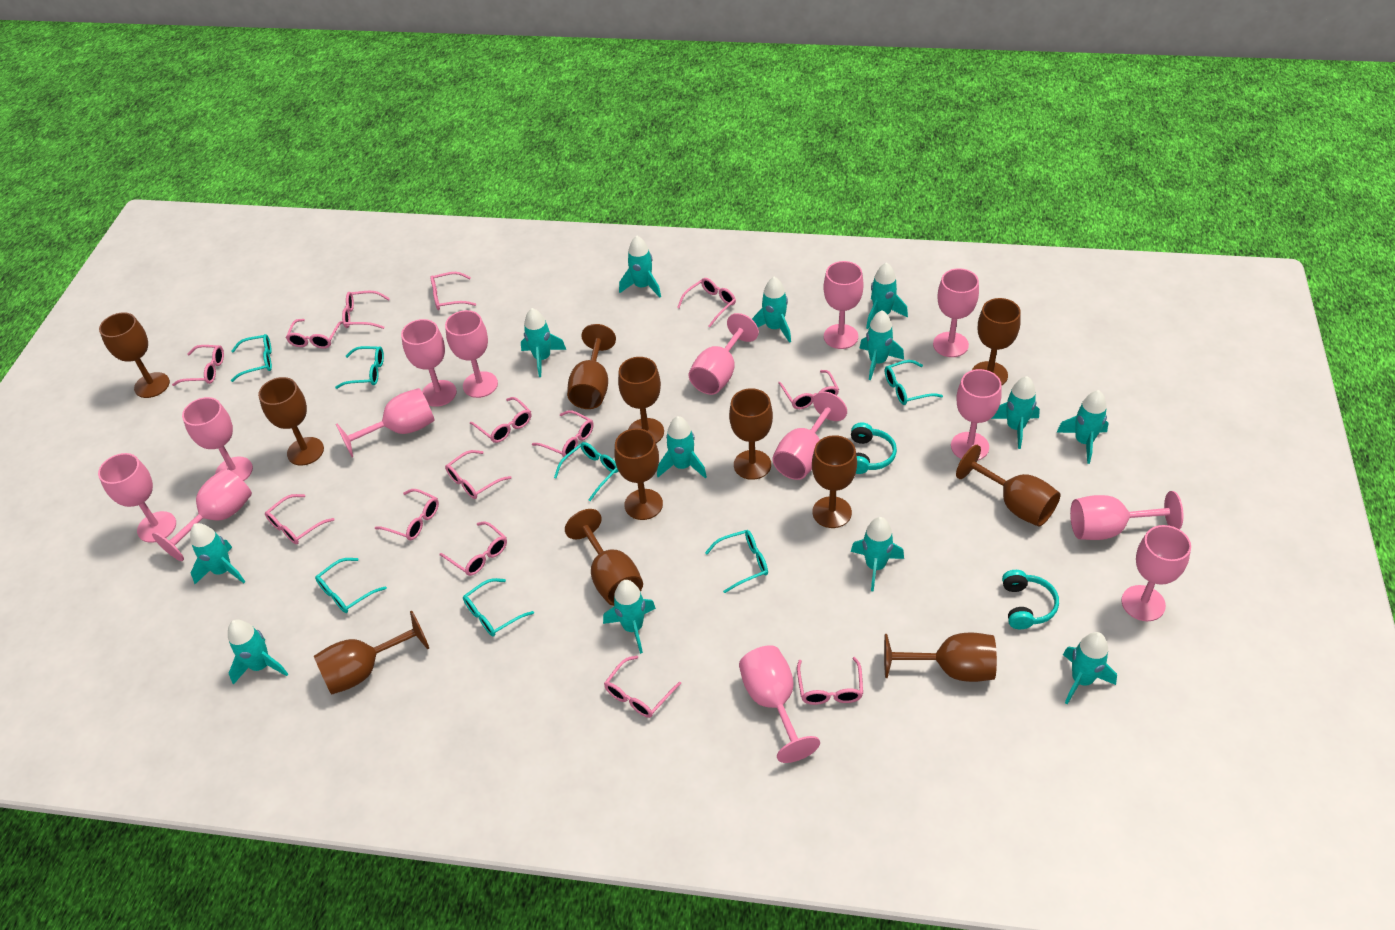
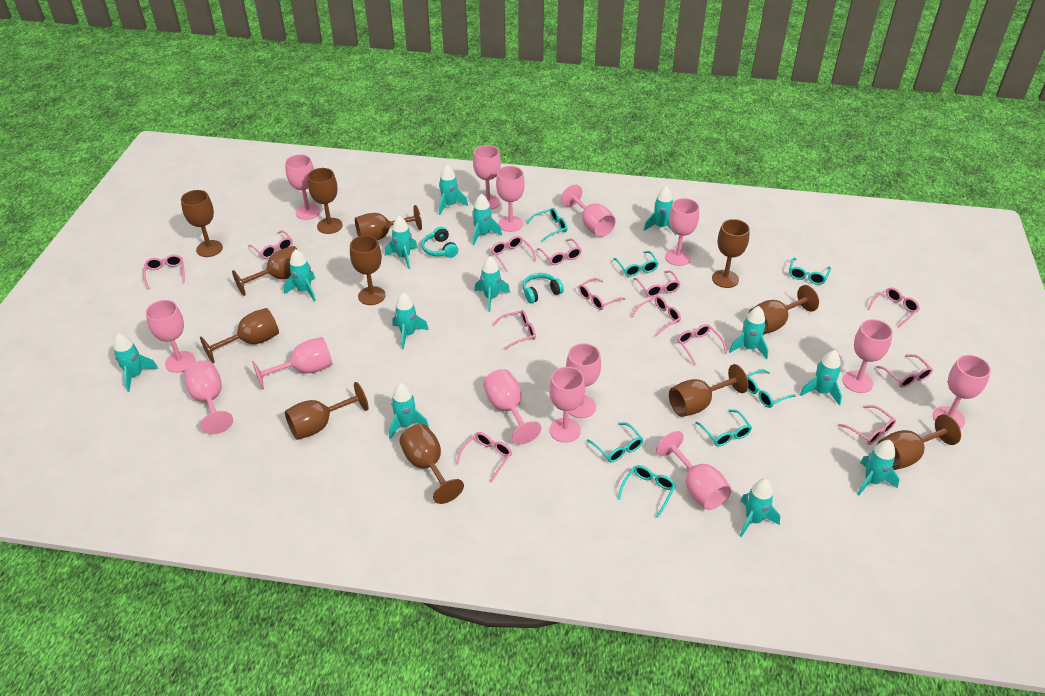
pink glasses: [172,345,224,386] [265,494,334,544] [286,319,343,349] [342,291,390,329] [375,489,439,540] [430,272,476,310] [440,521,507,576] [445,450,512,499] [470,397,531,443] [532,410,594,458] [604,656,681,718] [677,278,736,327] [778,370,839,409] [797,657,863,705] = 14 -> [143,254,184,289] [249,230,293,259] [456,432,512,483] [491,236,536,272] [492,310,536,350] [537,238,582,265] [579,278,626,310] [632,296,681,337] [634,270,681,297] [677,324,727,365] [838,405,896,445] [867,287,920,329] [876,354,933,388] = 13

